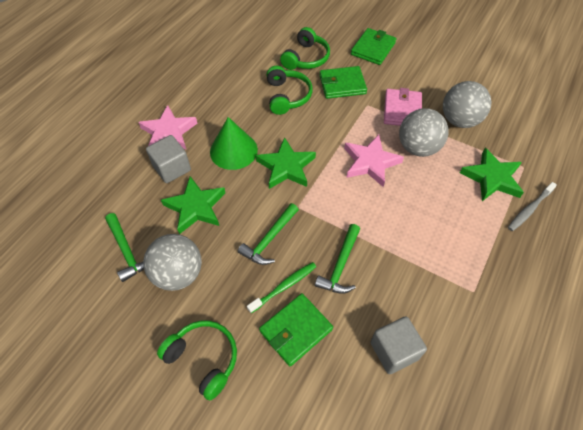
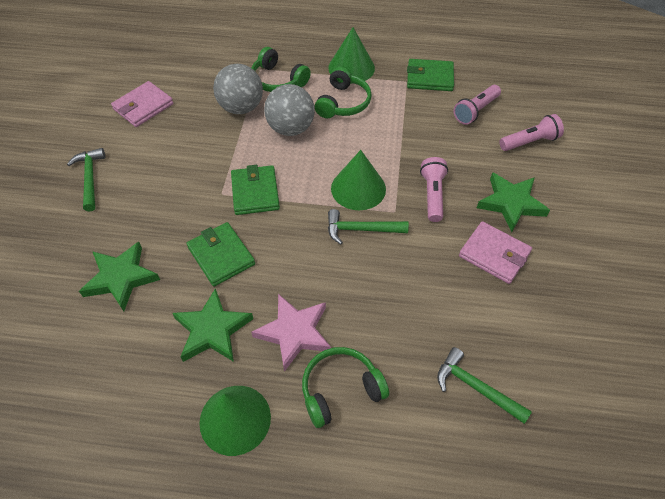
green cone: [210,117,258,170] = 1 -> [199,386,271,456] [328,27,375,84] [331,150,386,210] = 3
green toothbrush: [247,262,316,313] = 1 -> none = 0
grey ball: [143,234,202,291] [399,108,449,157] [443,81,491,128] = 3 -> [213,64,263,114] [264,84,315,136] = 2
grey cube: [146,135,191,183] [370,316,427,374] = 2 -> none = 0
grey toothbrush: [508,182,557,231] = 1 -> none = 0
pink flashlight: none = 0 -> [420,157,448,222] [453,85,501,125] [499,114,564,151] = 3
pink star: [138,105,198,149] [344,135,404,187] = 2 -> [251,294,331,372] = 1
pink wallet: [384,88,422,126] = 1 -> [111,81,174,127] [459,221,532,284] = 2

